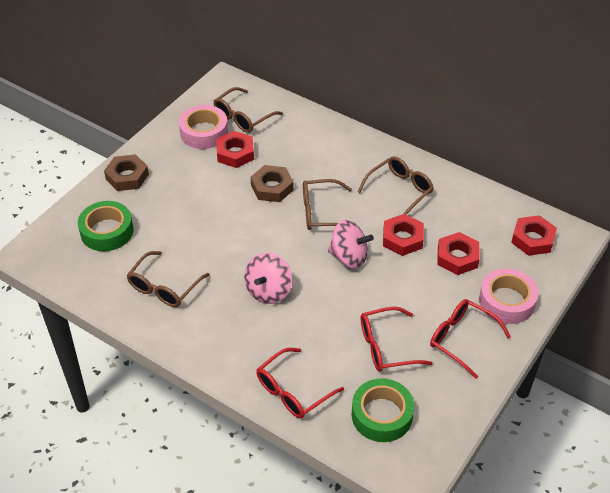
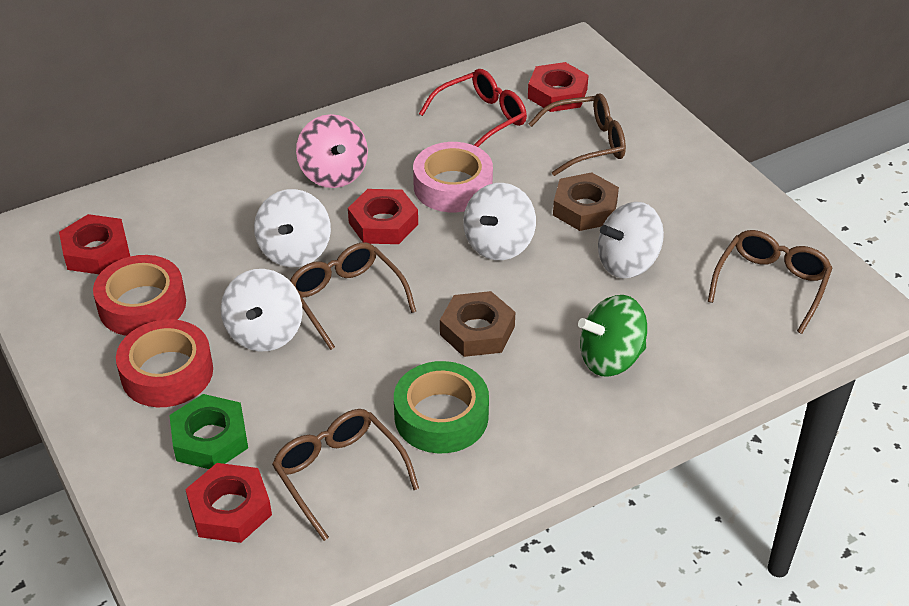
green nut: none = 0 -> [169,394,248,469] = 1
green spinning top: none = 0 -> [578,295,647,376] = 1
green tape: [78,201,133,251] [352,378,414,442] = 2 -> [394,361,489,453] = 1
pink spinning top: [244,253,292,304] [328,220,374,269] = 2 -> [296,114,368,188] = 1
pink tape: [179,105,228,149] [479,268,539,324] = 2 -> [413,142,493,212] = 1
red glasses: [256,348,344,419] [361,307,433,372] [430,299,511,379] = 3 -> [419,69,527,147] = 1
red tape: none = 0 -> [93,255,186,336] [116,319,213,407] = 2
white spinning top: none = 0 -> [221,269,303,352] [254,189,331,267] [463,183,536,260] [598,202,664,278] = 4

